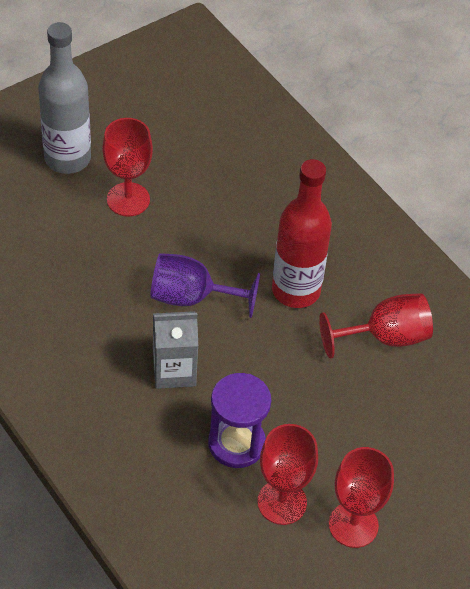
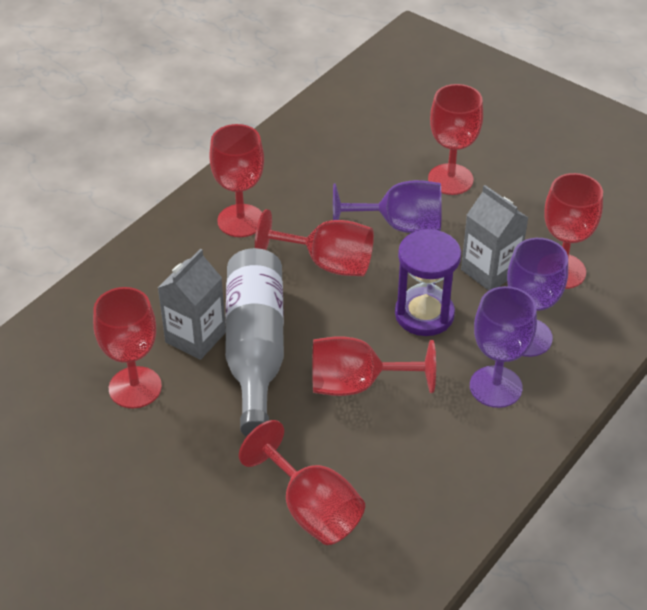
grey carton: [153,311,198,389] = 1 -> [158,249,226,360] [461,185,528,290] = 2
purple goblet: [150,253,260,318] = 1 -> [333,180,442,233] [470,286,537,408] [507,238,568,357] = 3
red bottle: [272,159,332,308] = 1 -> none = 0
red goblet: [102,118,153,217] [257,424,318,525] [319,293,433,359] [329,447,394,548] = 4 -> [93,287,162,408] [209,124,264,237] [239,420,365,545] [255,209,374,276] [312,336,436,396] [428,84,483,195] [544,173,603,289] = 7

